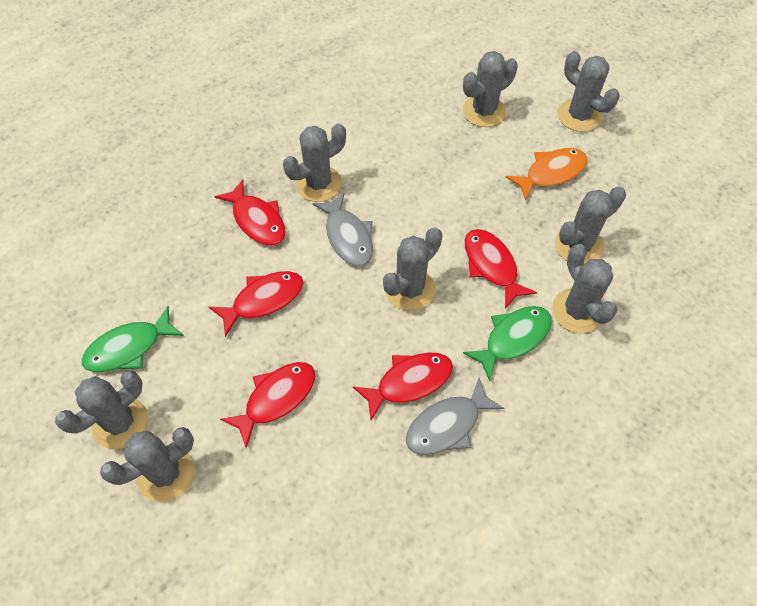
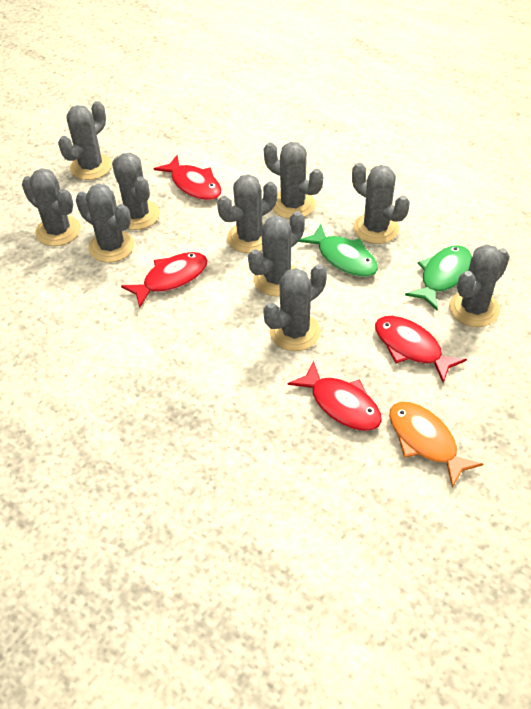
grey cactus: [55,371,148,449] [100,427,194,502] [283,123,346,202] [383,227,442,311] [463,51,518,127] [552,244,618,333] [555,186,626,264] [558,51,619,132] = 8 -> [22,168,81,246] [58,101,112,180] [76,184,135,263] [112,153,160,230] [217,174,277,253] [248,211,305,297] [263,264,327,351] [264,142,323,219] [352,162,410,244] [449,244,510,327] = 10
grey fish: [312,192,373,266] [406,378,504,455] = 2 -> none = 0
red fish: [209,271,303,337] [214,179,286,245] [220,362,315,448] [353,353,453,421] [465,229,537,309] = 5 -> [121,252,208,308] [154,155,222,200] [288,360,382,431] [375,316,467,383] = 4

